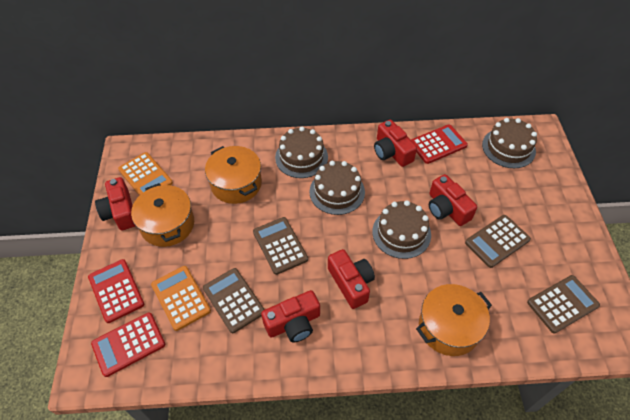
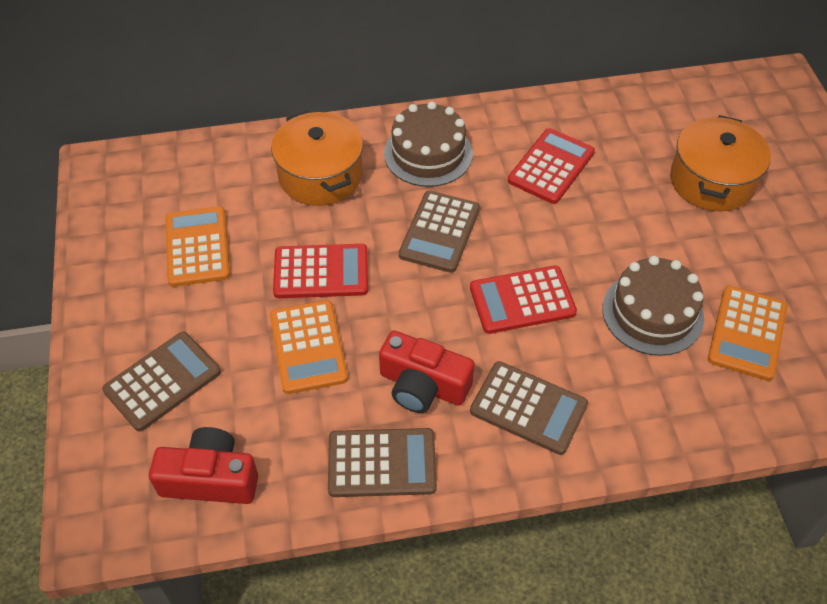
brown cake: [275,127,328,178] [309,161,365,215] [372,200,431,259] [482,118,537,168] = 4 -> [384,101,473,187] [602,256,704,356] = 2
orange calculator: [118,152,173,196] [151,266,211,331] = 2 -> [165,206,230,287] [270,300,348,394] [708,286,787,381] = 3
orange pot: [131,183,194,247] [205,146,262,204] [416,284,492,356] = 3 -> [271,111,363,206] [670,115,771,212] = 2
red camera: [95,177,135,230] [261,290,320,343] [328,249,375,309] [374,120,417,167] [429,174,477,226] = 5 -> [149,427,258,504] [379,331,475,413] = 2

